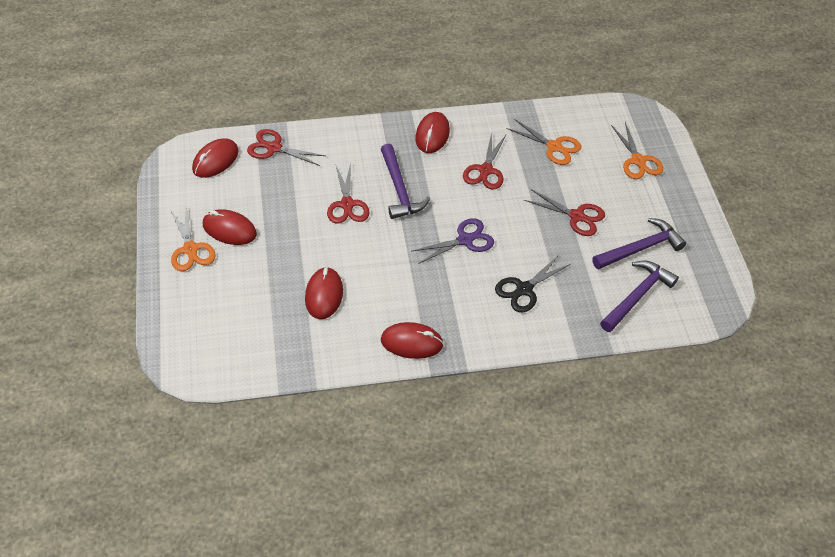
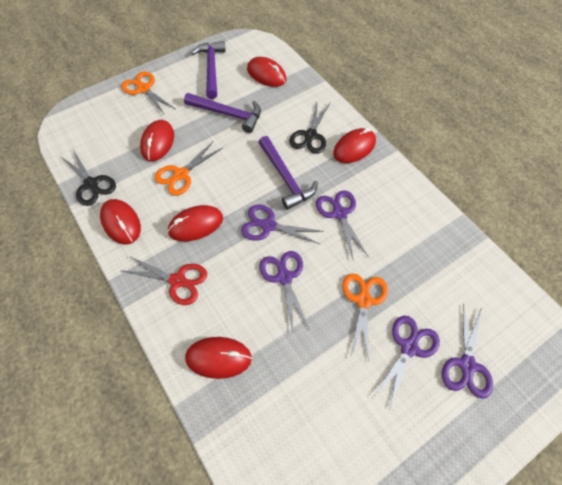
black scissors: [495,254,572,312] = 1 -> [61,149,116,206] [289,103,330,154] = 2
purple scissors: [412,218,494,264] = 1 -> [241,205,321,244] [259,251,310,332] [316,190,368,259] [373,316,440,408] [442,304,493,399] = 5
red mouse: [192,138,238,178] [203,209,257,245] [305,267,343,319] [381,322,444,359] [415,112,450,153] = 5 -> [100,199,141,244] [140,120,174,161] [167,205,223,241] [185,337,252,379] [247,57,287,87] [333,128,376,163] = 6
red scissors: [247,129,325,166] [327,163,369,224] [463,132,506,190] [524,189,605,236] = 4 -> [123,256,207,305] = 1

